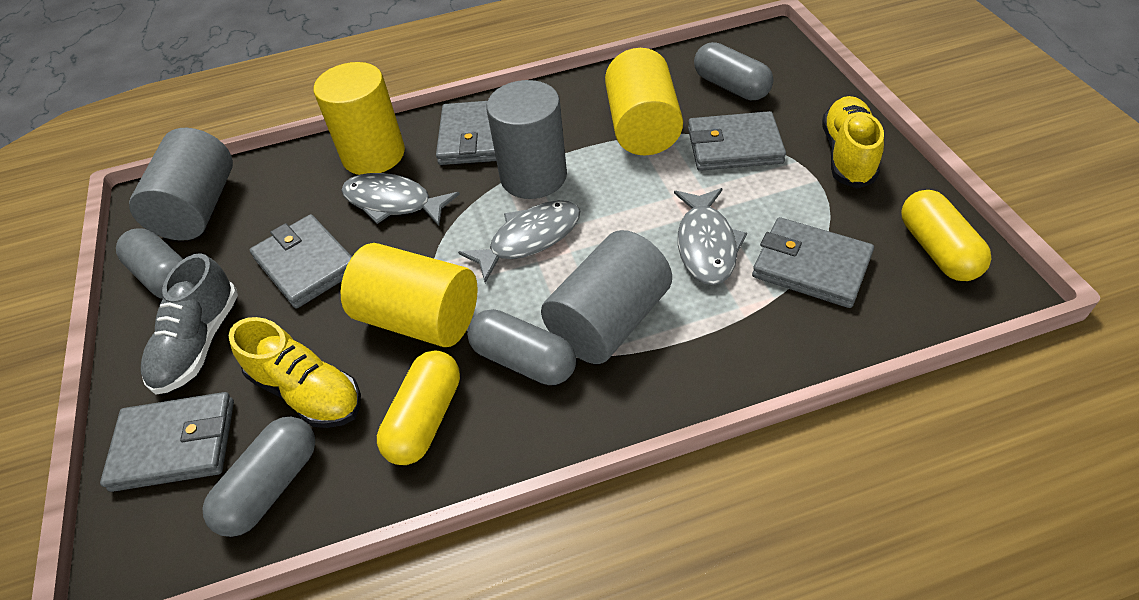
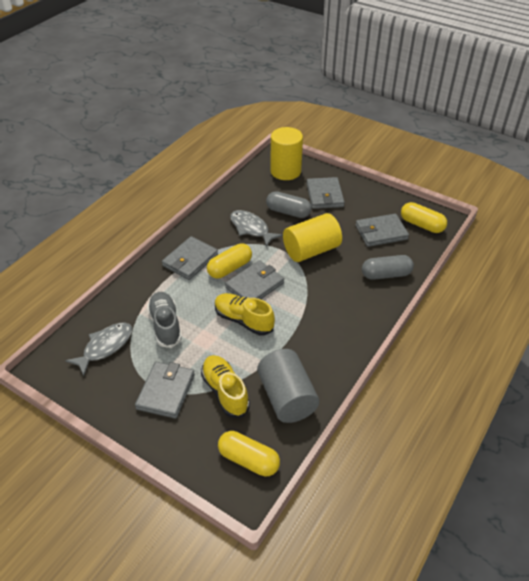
grey capsule: [116,228,183,299] [202,416,315,537] [467,309,576,385] [694,42,773,101] = 4 -> [266,191,312,218] [362,255,414,280] = 2
grey cylinder: [129,128,233,241] [486,80,567,199] [541,230,672,364] = 3 -> [257,349,319,423] = 1
grey fish: [341,173,460,226] [458,200,580,283] [674,188,747,285] = 3 -> [65,323,132,376] [230,210,283,247] = 2
yellow capsule: [377,350,460,465] [901,190,992,281] = 2 -> [207,243,252,279] [218,431,280,476] [401,202,447,233] = 3
yellow cylinder: [314,62,405,175] [341,243,478,347] [605,48,683,156] = 3 -> [270,127,303,180] [283,213,342,262] = 2

